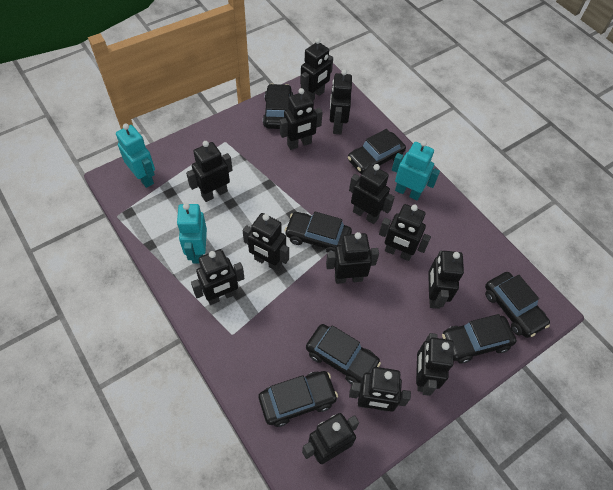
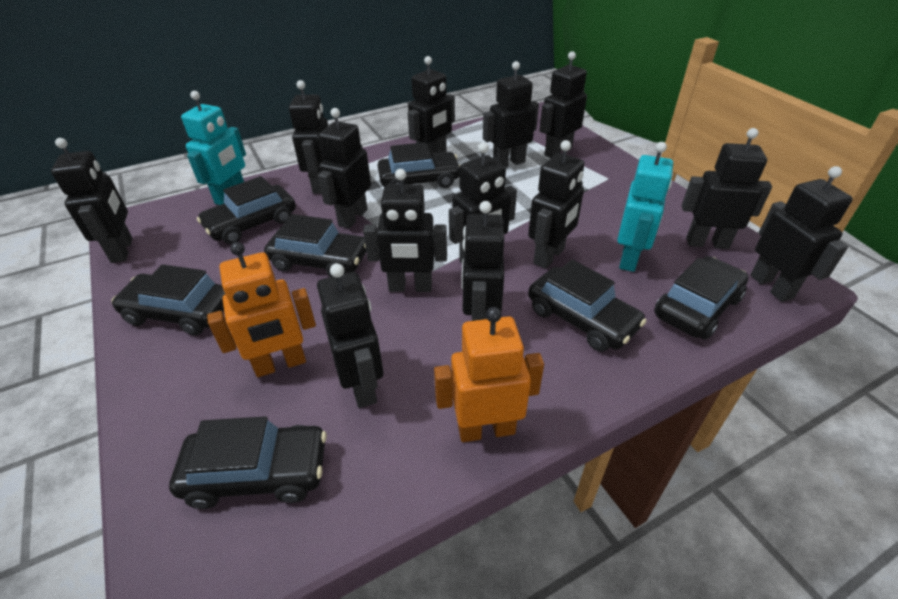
orange robot: none = 0 -> [207,242,316,377] [434,307,544,442] = 2
turquoise robot: [116,123,155,188] [177,203,207,264] [392,140,440,200] = 3 -> [181,91,246,205] [617,142,673,272] = 2

